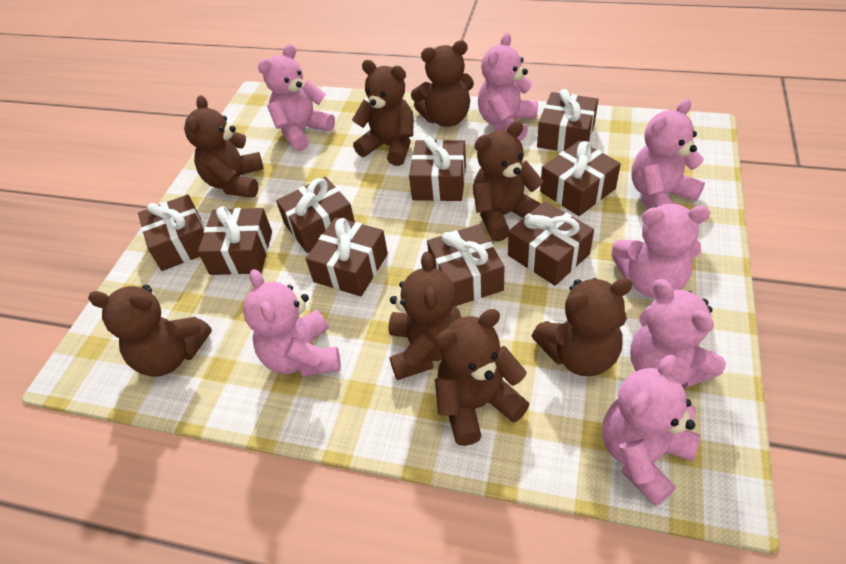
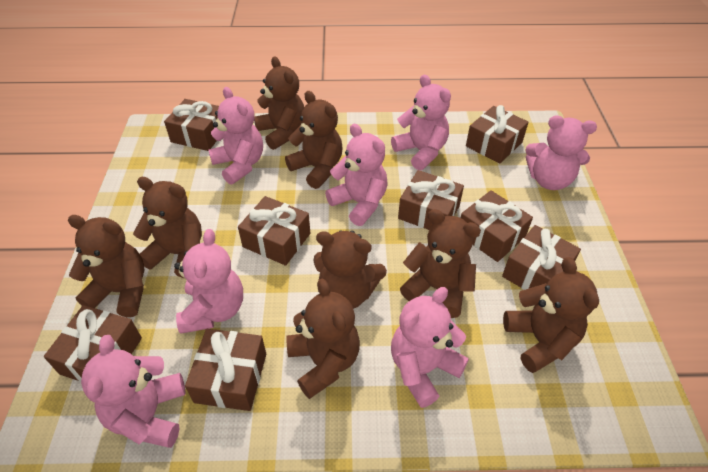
brown gift: [138,195,204,271] [198,206,272,275] [276,176,355,253] [306,217,388,297] [409,136,466,201] [427,224,504,306] [508,201,594,286] [537,89,598,152] [540,141,621,216] = 9 -> [44,305,142,382] [164,99,219,151] [185,329,266,411] [238,196,310,266] [398,170,464,230] [461,190,533,262] [466,105,529,164] [502,225,581,290] = 8

